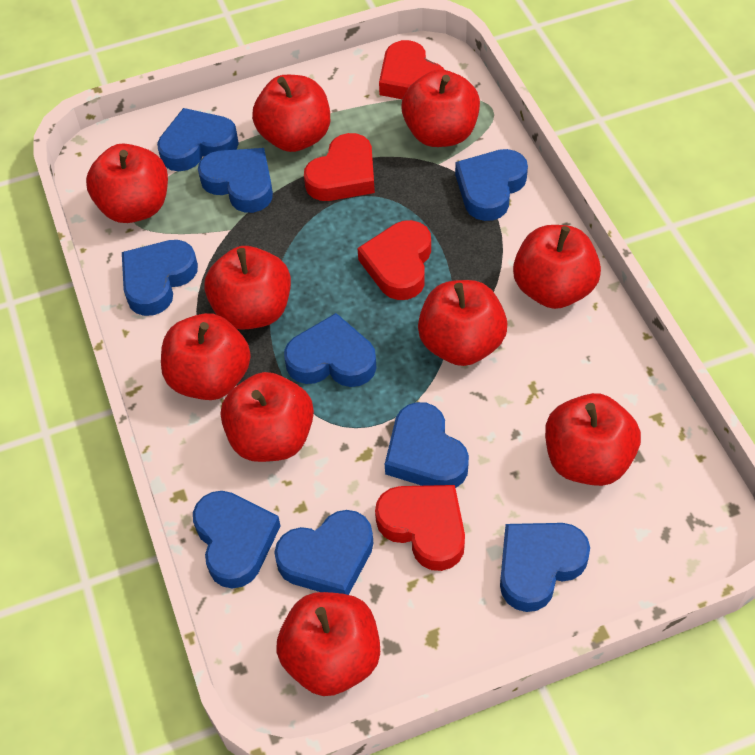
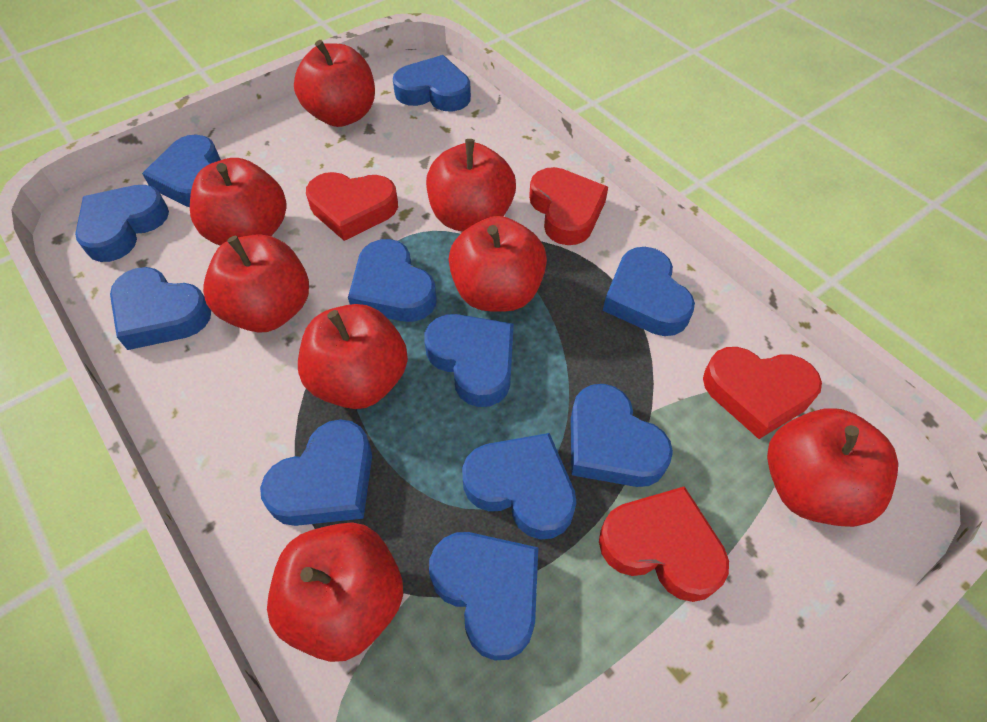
blue heart: [122,240,198,316] [157,108,239,171] [193,491,281,589] [198,148,273,213] [274,510,373,595] [284,313,377,387] [385,402,469,488] [455,149,528,221] [500,523,590,612] = 9 -> [75,185,169,262] [110,267,211,350] [142,135,221,207] [260,419,372,526] [348,239,437,322] [393,55,471,111] [424,314,514,407] [429,532,538,661] [462,433,577,540] [571,384,673,487] [603,247,695,336] = 11
red apple: [86,144,168,223] [161,313,251,400] [204,246,291,330] [221,372,314,462] [252,75,330,152] [276,592,380,696] [401,69,480,147] [418,280,507,366] [513,225,601,309] [545,393,641,486] = 10 -> [190,158,287,246] [203,234,309,333] [267,522,403,662] [294,40,375,127] [298,304,408,409] [426,139,516,232] [449,216,547,312] [767,408,898,527] = 8

